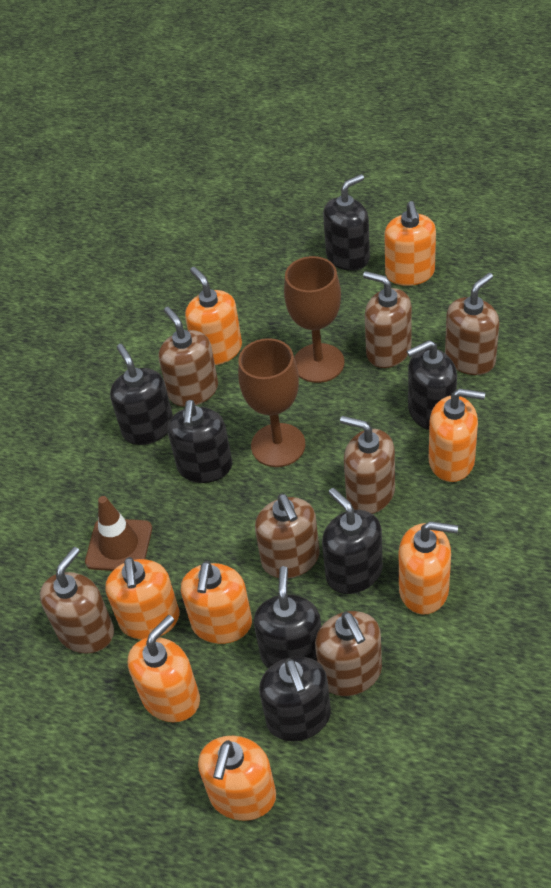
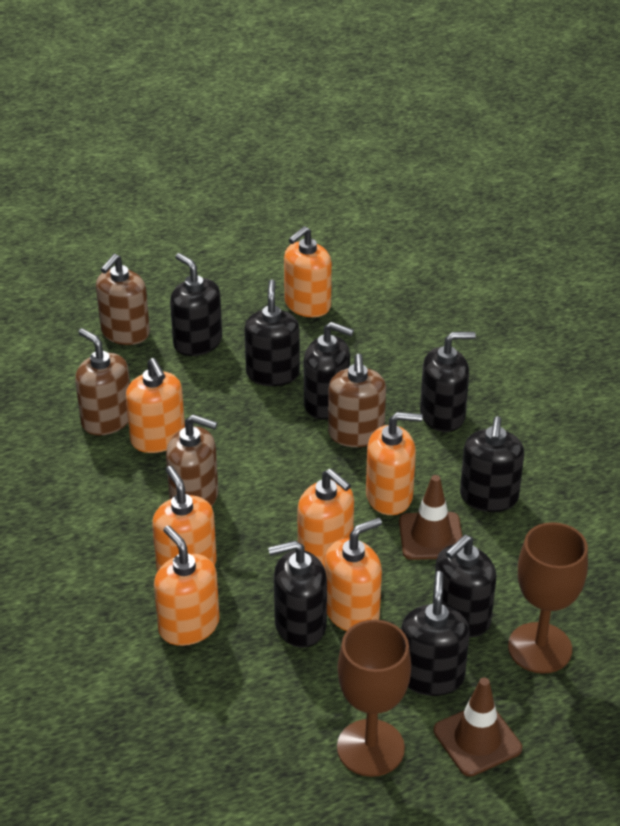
black soap dispenser: [110,344,173,445] [168,400,232,483] [254,566,321,669] [259,656,331,742] [322,488,383,594] [323,174,370,271] [407,340,457,430] = 7 -> [170,253,222,356] [244,280,300,386] [268,540,327,648] [304,322,354,420] [401,571,470,696] [420,332,476,432] [433,535,496,637] [460,416,524,512] = 8
brown soap dispenser: [40,547,114,654] [159,307,218,407] [255,494,319,578] [315,611,382,696] [340,416,395,514] [363,271,412,368] [445,273,499,375] = 7 -> [75,328,130,435] [96,254,150,345] [166,414,218,506] [328,354,386,447] = 4
brown traffic cone: [85,496,152,571] = 1 -> [399,475,462,560] [433,677,522,776] = 2
orange soap dispenser: [105,557,180,640] [128,615,200,722] [181,561,252,644] [185,267,242,365] [198,736,276,821] [384,201,436,286] [399,521,458,615] [429,388,485,482] = 8 -> [126,358,185,453] [152,466,217,571] [154,526,219,646] [284,226,332,317] [298,469,354,568] [325,518,382,631] [366,412,423,515] = 7

